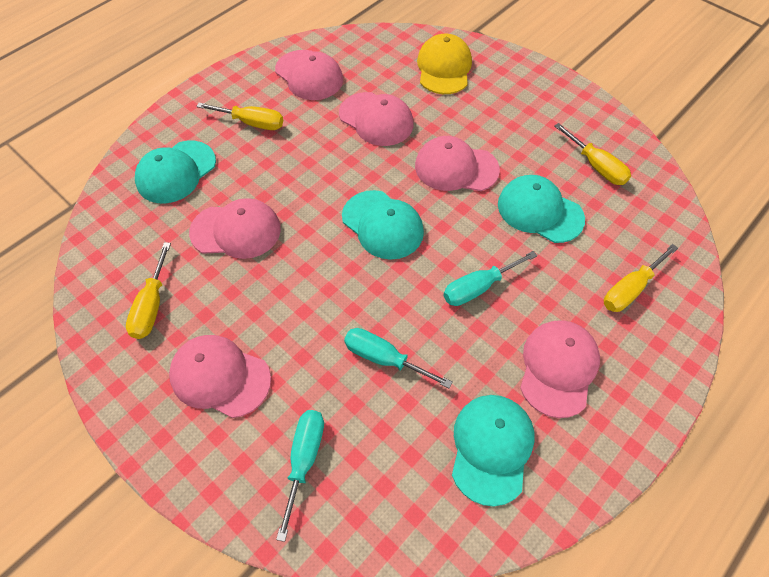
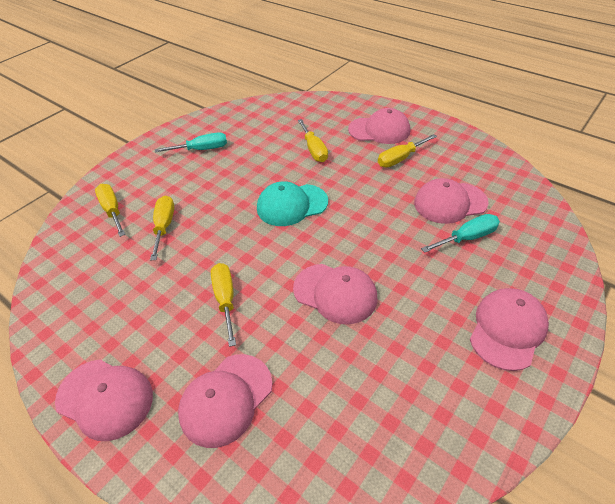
turquoise cap: [135,141,216,203] [342,190,424,260] [452,395,535,506] [498,175,585,243] = 4 -> [257,181,328,226] = 1
turquoise screwdriver: [276,410,324,542] [344,328,453,389] [443,251,537,306] = 3 -> [155,132,227,153] [421,214,500,253] = 2
yellow cap: [417,34,472,94] = 1 -> none = 0
yellow screwdriver: [126,242,171,339] [196,103,283,130] [554,123,631,185] [604,244,678,312] = 4 -> [95,184,126,237] [150,196,174,260] [211,263,236,347] [298,119,328,162] [378,134,437,167] = 5

